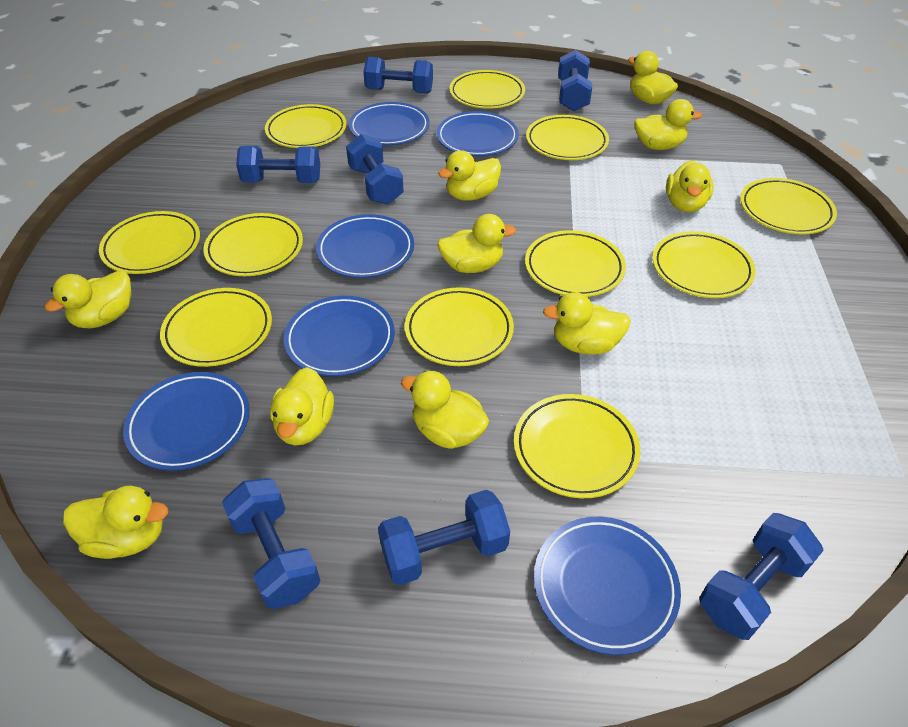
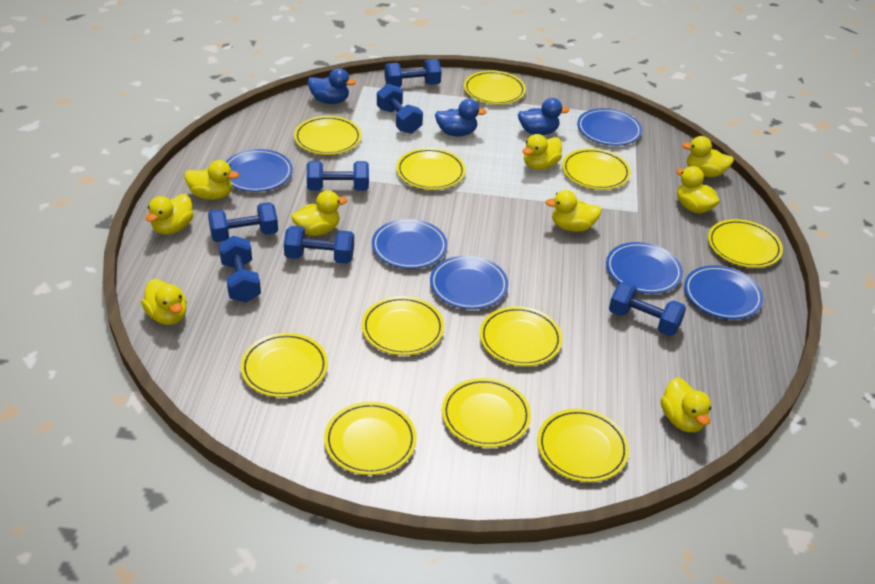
blue duck: none = 0 -> [308,68,356,104] [435,99,487,136] [518,98,569,135] = 3
yellow duck: [45,270,131,329] [63,486,168,559] [270,367,334,446] [401,371,489,449] [437,214,516,273] [438,150,501,201] [543,292,631,354] [628,51,678,104] [634,99,702,150] [666,160,714,212] = 10 -> [141,279,187,325] [146,194,194,235] [184,160,239,200] [292,190,347,236] [522,134,562,170] [545,190,601,232] [661,378,711,432] [676,166,720,213] [682,136,734,177] = 9

